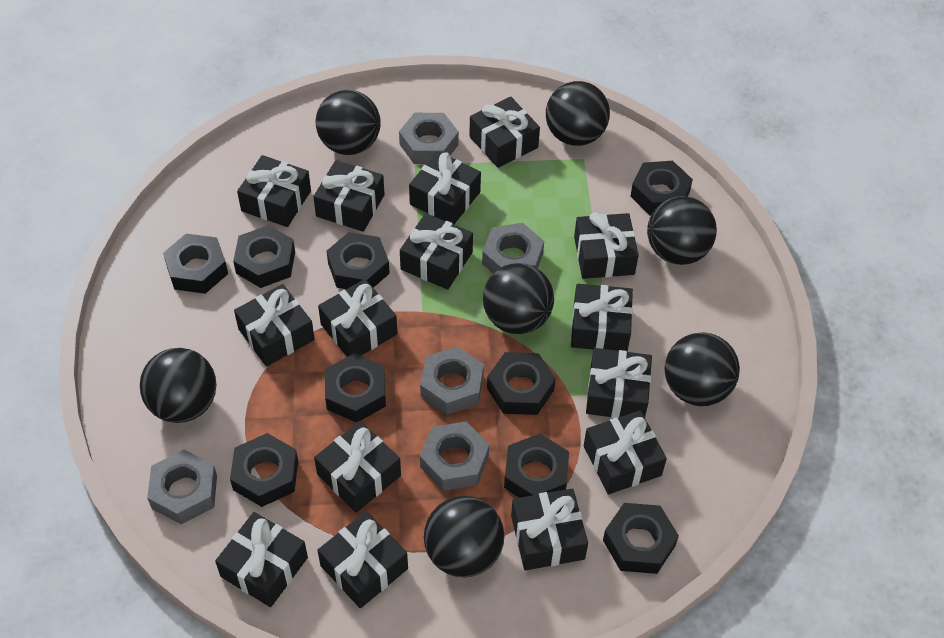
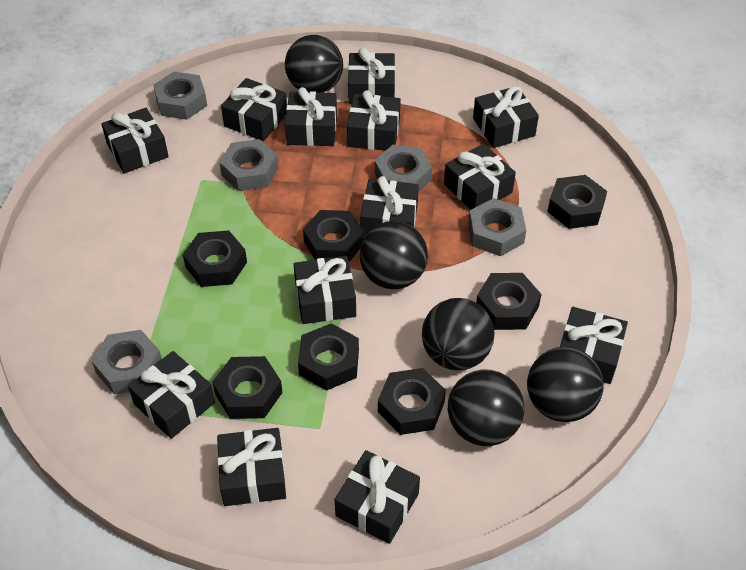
black ball: [140,348,216,423] [316,90,381,155] [424,496,504,577] [483,263,554,334] [546,81,610,146] [647,196,717,265] [665,332,740,406] = 7 -> [285,35,343,93] [360,221,428,289] [422,298,494,370] [448,369,525,446] [527,347,604,422] = 5
black gift: [215,512,308,607] [234,284,315,366] [237,155,311,227] [313,160,385,232] [314,421,401,513] [317,511,408,608] [318,279,397,357] [400,213,473,290] [409,151,481,224] [469,97,540,168] [511,489,588,570] [571,284,633,351] [574,212,639,279] [584,410,667,495] [586,348,652,418] = 15 -> [101,108,169,173] [128,351,215,439] [217,428,286,506] [221,78,287,141] [285,87,337,146] [294,256,356,324] [334,450,420,544] [347,90,401,151] [348,48,395,104] [360,176,419,237] [444,144,516,210] [473,86,539,148] [560,307,628,384] = 13
black nut: [163,234,228,294] [230,433,298,507] [233,225,295,288] [325,353,386,423] [327,232,390,289] [487,352,556,415] [504,434,569,498] [603,503,679,574] [630,161,693,216] = 9 -> [183,230,247,287] [212,356,283,419] [298,323,359,391] [303,210,364,262] [378,368,446,435] [476,273,542,330] [547,175,607,229] = 7

